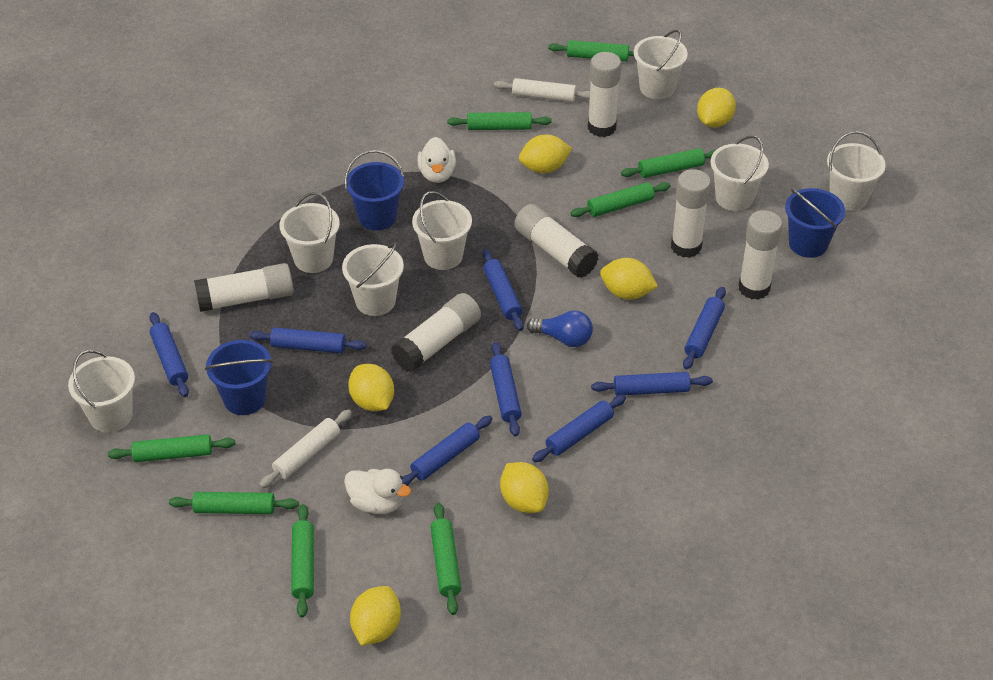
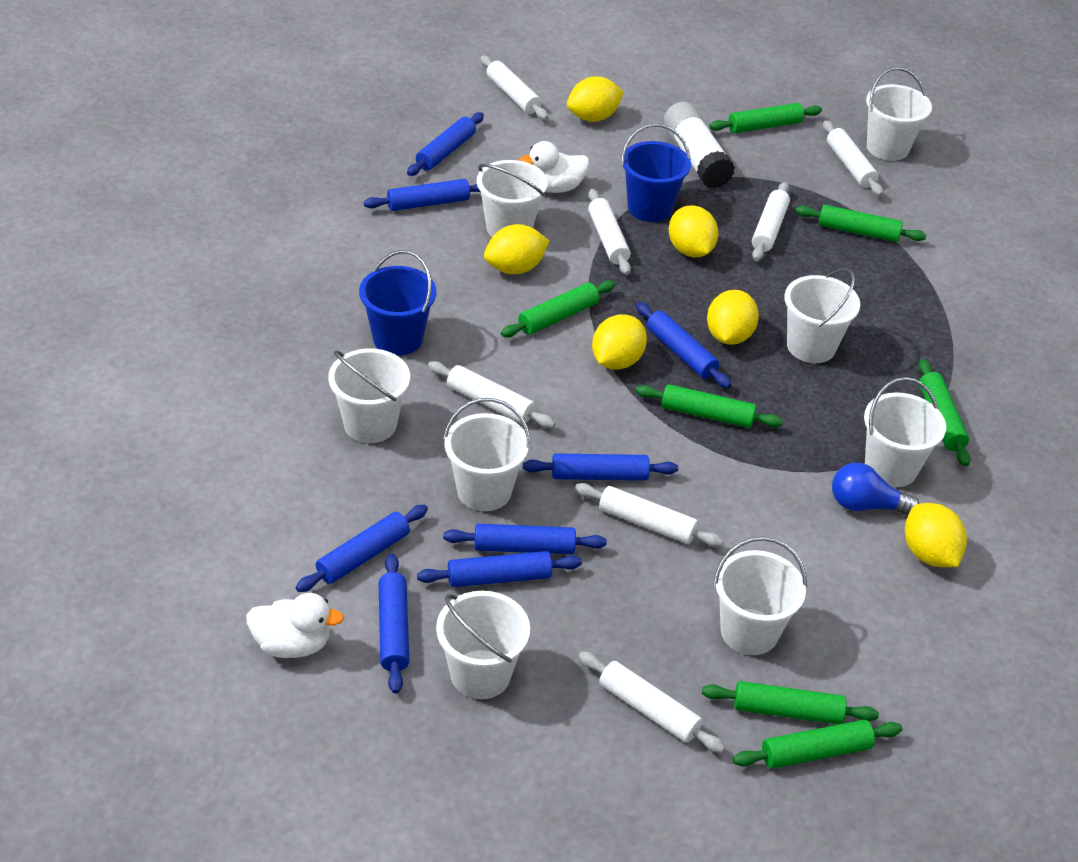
blue bucket: [205,340,273,415] [345,150,404,230] [785,188,845,258] = 3 -> [359,250,436,356] [621,124,691,222] = 2
green rolling pin: [108,434,235,462] [169,492,299,514] [291,504,314,618] [431,503,461,615] [447,112,552,130] [548,40,634,61] [570,182,671,217] [621,148,717,178] = 8 -> [501,280,615,337] [636,384,783,428] [702,681,879,724] [709,103,822,133] [733,720,902,769] [795,205,926,242] [918,359,970,466] = 7
white bucket: [68,350,135,433] [279,192,340,273] [342,243,404,316] [412,191,472,270] [634,29,688,99] [711,135,769,211] [827,131,886,211] = 7 -> [328,349,410,443] [436,591,530,699] [443,398,530,511] [477,160,548,237] [714,537,807,655] [784,268,860,363] [864,377,946,487] [866,67,932,161] = 8
white glue stick: [194,263,294,312] [391,293,481,372] [514,204,598,278] [588,52,621,137] [671,169,711,258] [738,210,782,300] = 6 -> [663,102,735,188] = 1
white rolling pin: [259,410,352,488] [494,78,590,102] = 2 -> [428,361,555,428] [480,56,548,120] [575,483,724,547] [578,651,725,753] [588,189,631,275] [752,182,790,261] [823,121,883,196] = 7

